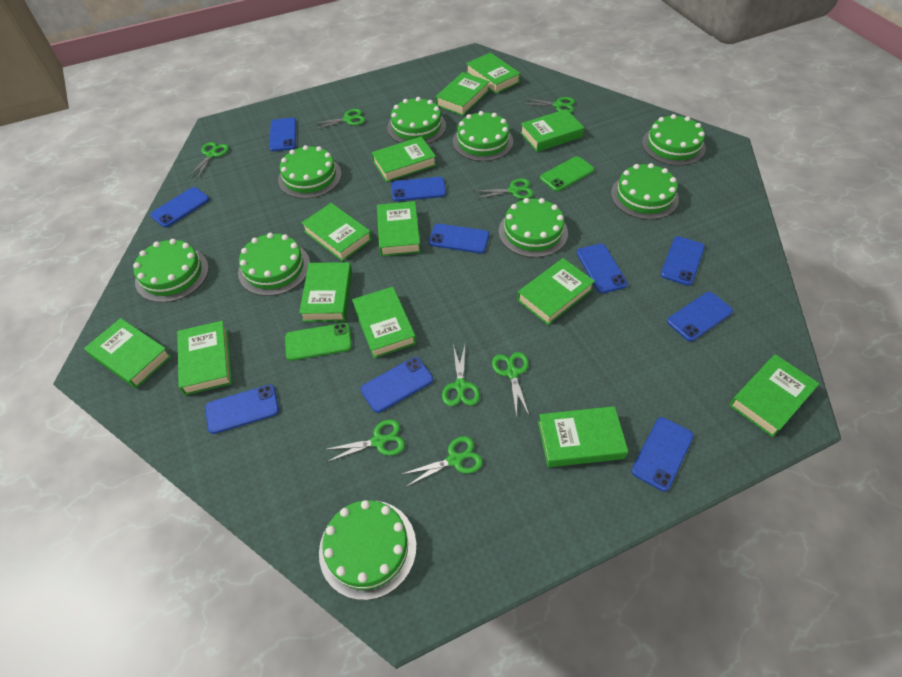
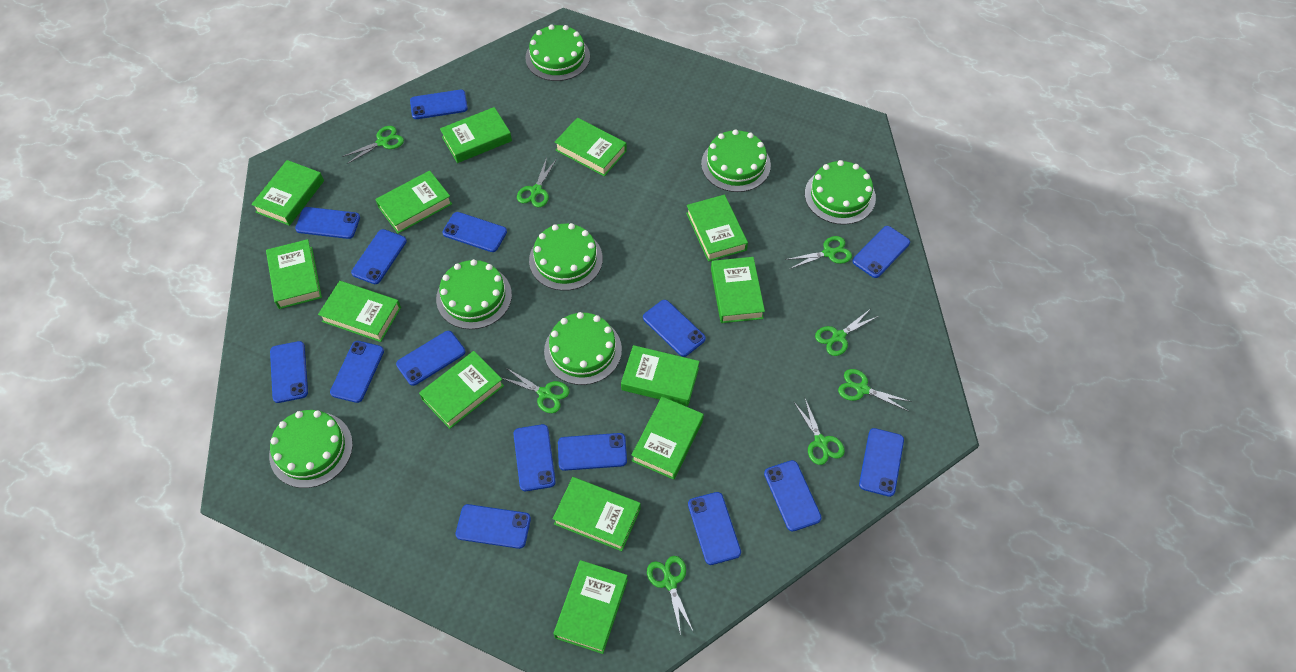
blue phone: [150,187,209,228] [205,385,279,434] [269,118,296,151] [360,357,433,413] [391,177,446,201] [429,224,489,253] [577,244,628,293] [631,417,694,491] [661,236,705,286] [667,292,733,341] = 10 -> [270,341,308,403] [295,207,360,239] [330,341,384,403] [351,229,407,284] [396,331,466,386] [410,90,468,119] [442,212,507,252] [456,504,531,549] [513,424,556,491] [558,433,627,471] [643,300,706,357] [688,492,741,565] [764,460,822,532] [853,226,910,278] [859,428,904,497] = 15
green cake: [133,239,209,303] [238,233,310,296] [278,145,342,199] [319,500,417,600] [387,97,446,144] [453,111,513,161] [499,198,568,258] [611,163,679,220] [642,114,706,166] = 9 -> [269,410,353,488] [436,259,512,329] [525,25,590,81] [529,223,603,291] [544,312,622,385] [701,129,771,192] [805,160,876,225] = 7
green phone: [285,323,352,361] [540,156,594,192] = 2 -> none = 0

